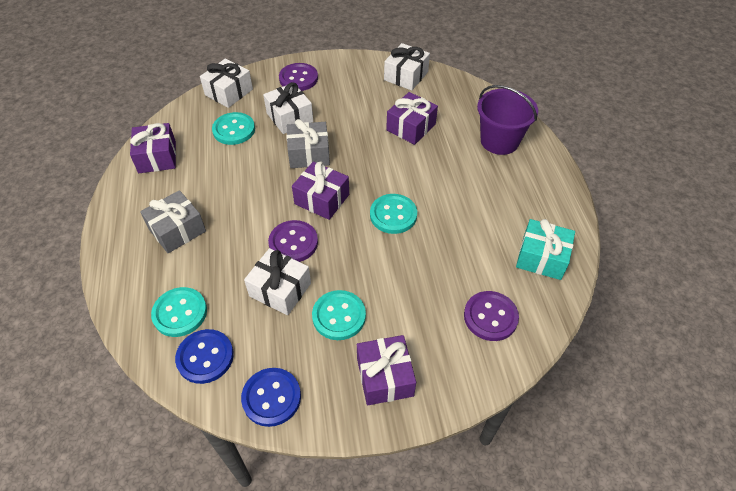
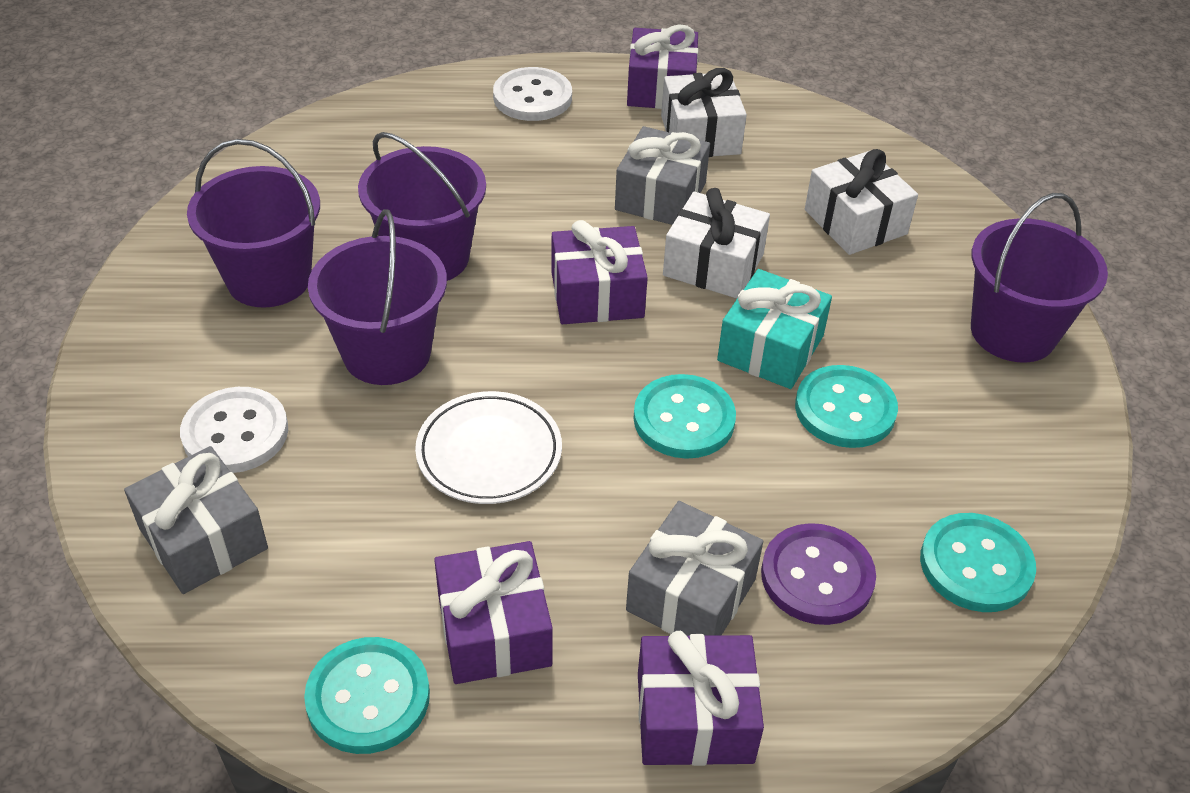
blue button: [175,329,234,384] [241,368,301,427] = 2 -> none = 0
grey gift: [140,190,206,253] [286,119,330,168] = 2 -> [124,446,268,594] [615,126,710,225] [626,501,763,636] = 3
purple bucket: [477,85,538,155] = 1 -> [187,139,320,308] [308,209,447,385] [358,132,486,281] [971,193,1108,362] = 4
purple button: [268,220,318,262] [279,63,318,91] [464,291,519,341] = 3 -> [761,523,876,625] = 1
white button: none = 0 -> [180,387,288,473] [493,67,572,121] = 2
white gift: [200,58,253,108] [244,248,311,315] [263,82,313,134] [384,43,430,91] = 4 -> [661,68,747,157] [663,188,770,298] [805,149,918,255] = 3
white plate: none = 0 -> [415,391,562,504] = 1

